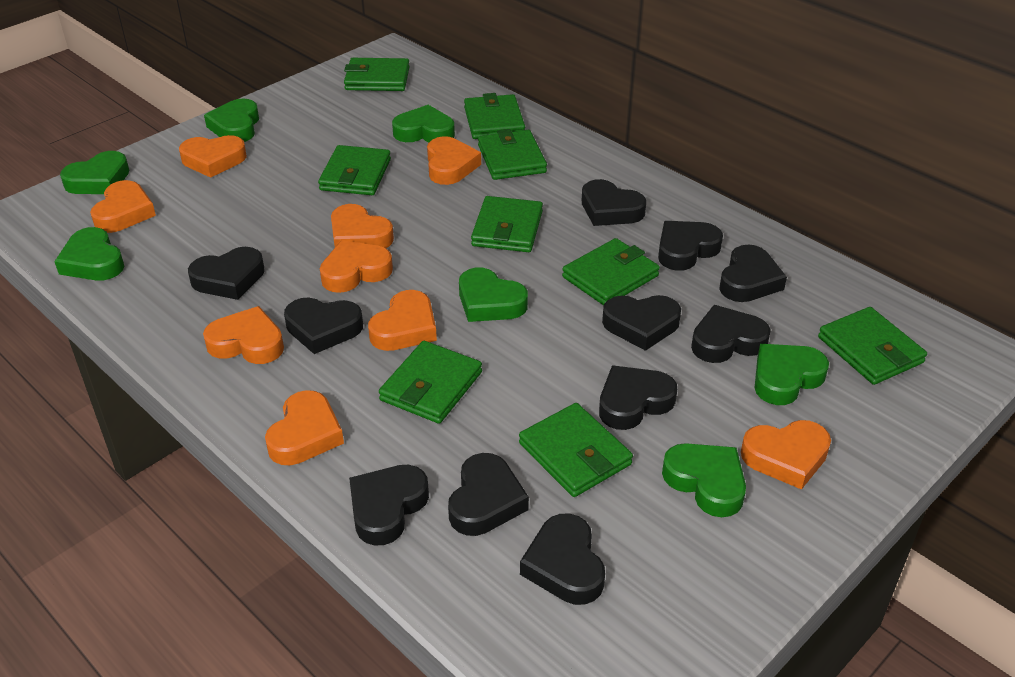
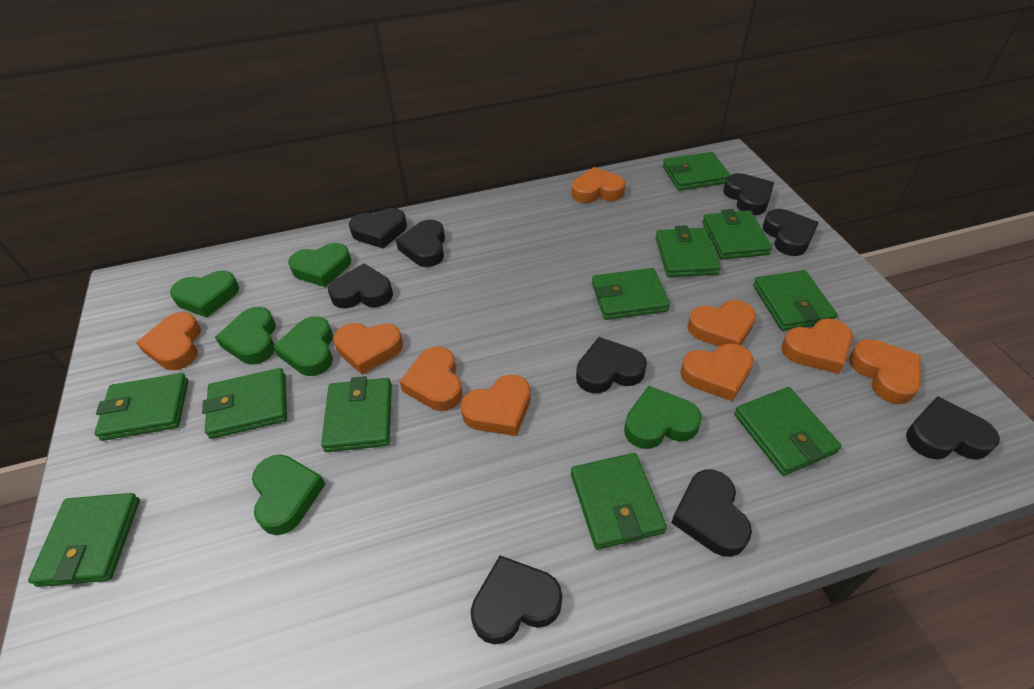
black heart: [188,247,265,300] [284,297,363,354] [349,465,429,546] [448,453,529,536] [520,513,605,605] [582,179,646,226] [599,365,677,430] [602,295,681,351] [658,221,723,271] [691,305,771,363] [719,245,787,302] = 11 -> [328,263,393,309] [349,208,407,249] [396,220,445,267] [471,556,562,645] [576,337,647,393] [671,470,752,557] [723,173,774,215] [762,209,819,256] [906,396,1000,460] = 9
green heart: [54,227,124,281] [60,151,129,194] [204,98,259,142] [392,105,455,142] [459,268,528,322] [662,443,746,517] [754,344,829,405] = 7 -> [170,271,239,318] [215,307,276,365] [252,454,325,535] [273,316,333,376] [288,243,351,287] [624,386,702,449] = 6
green wallet: [318,145,391,195] [344,58,410,91] [379,341,482,424] [464,93,525,139] [471,196,543,252] [478,129,547,180] [519,403,633,497] [562,238,660,306] [818,307,927,385] = 9 -> [28,493,140,587] [94,373,188,441] [202,368,287,439] [321,376,392,452] [571,453,667,550] [592,268,670,320] [655,225,721,277] [663,152,730,191] [702,209,772,260] [734,387,842,476] [753,270,838,331] = 11

